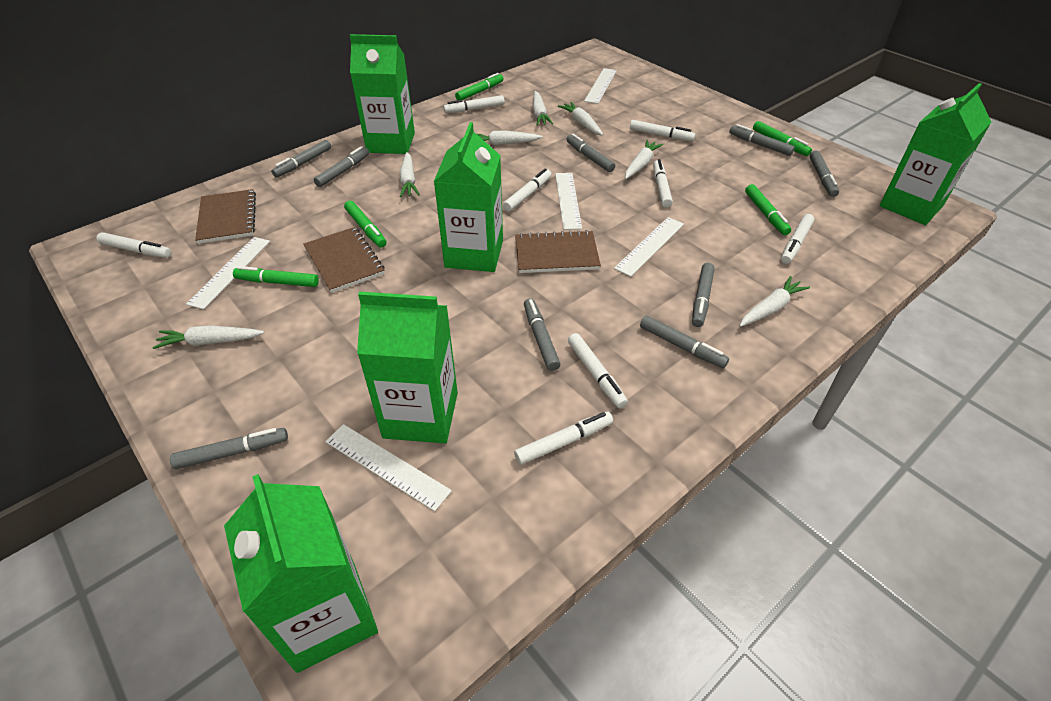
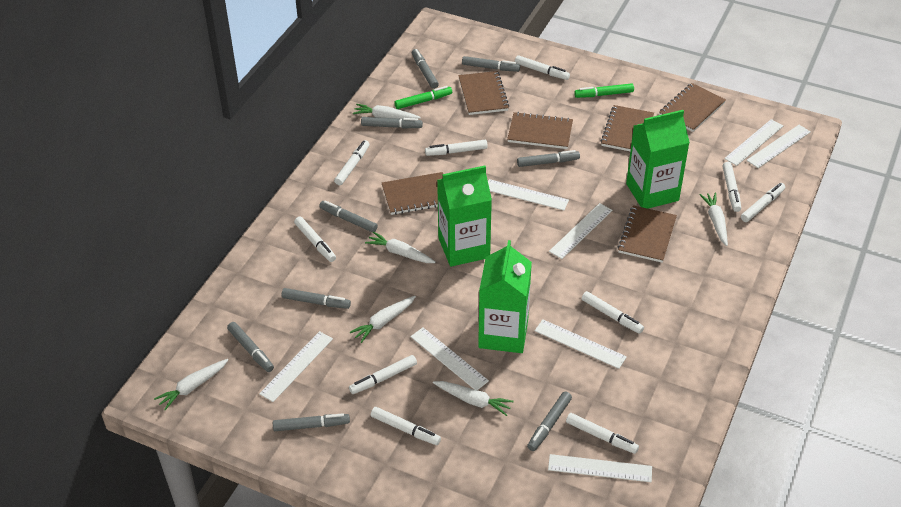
brown notebook: [195,189,256,244] [303,227,385,293] [515,230,601,273] = 3 -> [382,172,443,215] [458,71,509,115] [507,112,573,149] [601,105,654,151] [618,205,677,263] [659,83,726,132] = 6
green carton: [224,474,378,673] [350,34,415,154] [357,292,458,443] [434,122,503,272] [880,83,991,225] = 5 -> [437,166,492,267] [478,240,532,353] [626,110,690,209] = 3
green marker: [233,266,319,287] [344,201,386,247] [455,73,503,100] [745,184,791,235] [753,121,812,156] = 5 -> [394,86,452,109] [574,83,634,98] = 2
white carrot: [153,325,264,349] [400,152,420,197] [477,130,543,145] [532,91,553,126] [558,102,603,136] [625,140,663,179] [739,276,810,327] = 7 -> [154,359,228,410] [350,296,416,343] [353,104,421,119] [365,232,436,263] [433,381,514,416] [699,192,728,246] = 6
white marker: [96,232,172,258] [443,95,505,113] [503,169,552,212] [514,412,613,465] [568,333,628,408] [630,120,696,141] [653,159,673,208] [781,214,814,264] = 8 -> [294,217,336,262] [334,140,370,185] [349,355,417,394] [371,407,441,445] [425,140,488,156] [515,55,570,80] [566,413,639,454] [582,291,644,334] [722,162,741,212] [741,183,785,222] = 10
white ruler: [186,237,270,310] [325,424,452,511] [555,173,582,230] [584,68,617,104] [614,217,684,277] = 5 -> [259,331,333,402] [410,327,489,390] [488,179,569,210] [535,319,627,369] [548,454,652,482] [549,203,612,259] [724,119,783,166] [747,125,811,168] = 8

